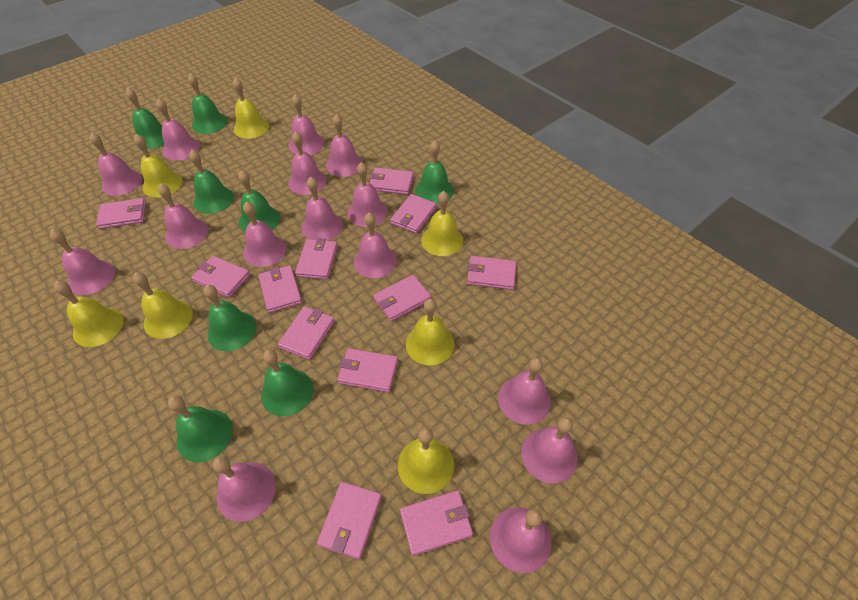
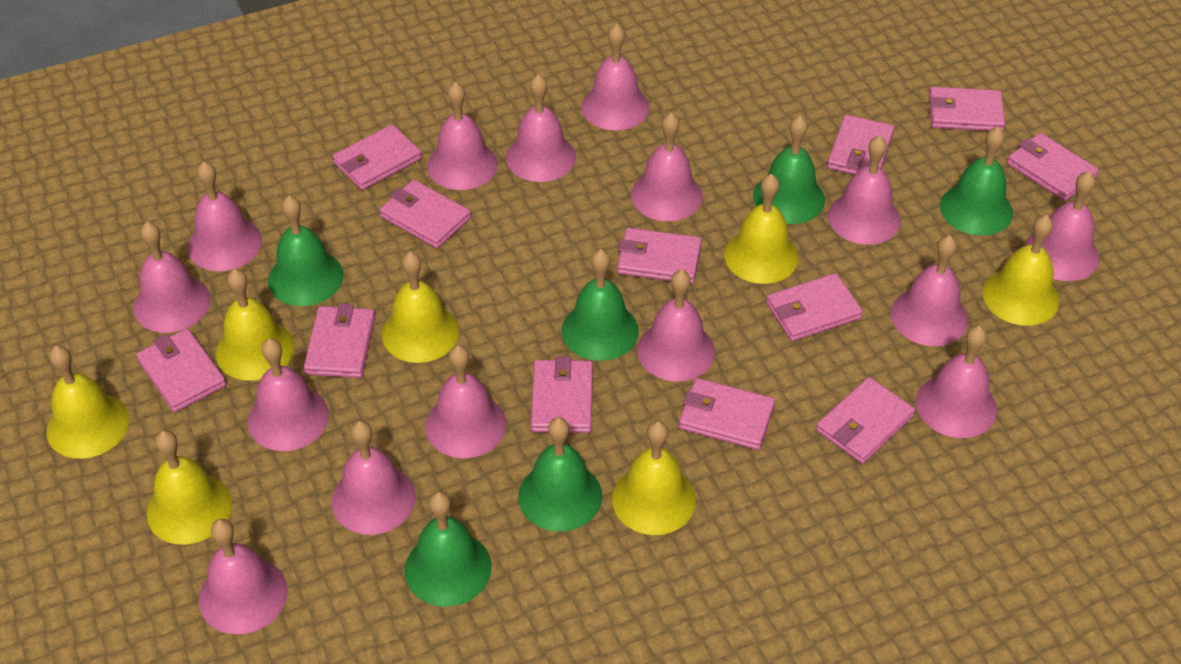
green bell: [126,87,164,149] [168,396,233,462] [188,73,227,134] [189,150,234,214] [204,285,257,351] [238,170,280,232] [261,350,313,416] [415,141,454,204] = 8 -> [268,196,344,306] [405,491,492,607] [518,417,602,532] [562,249,639,361] [753,115,825,224] [940,127,1013,236] = 6

